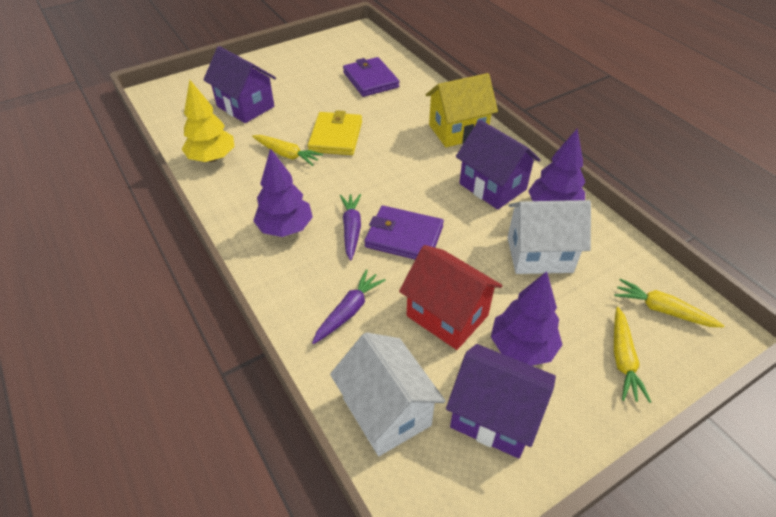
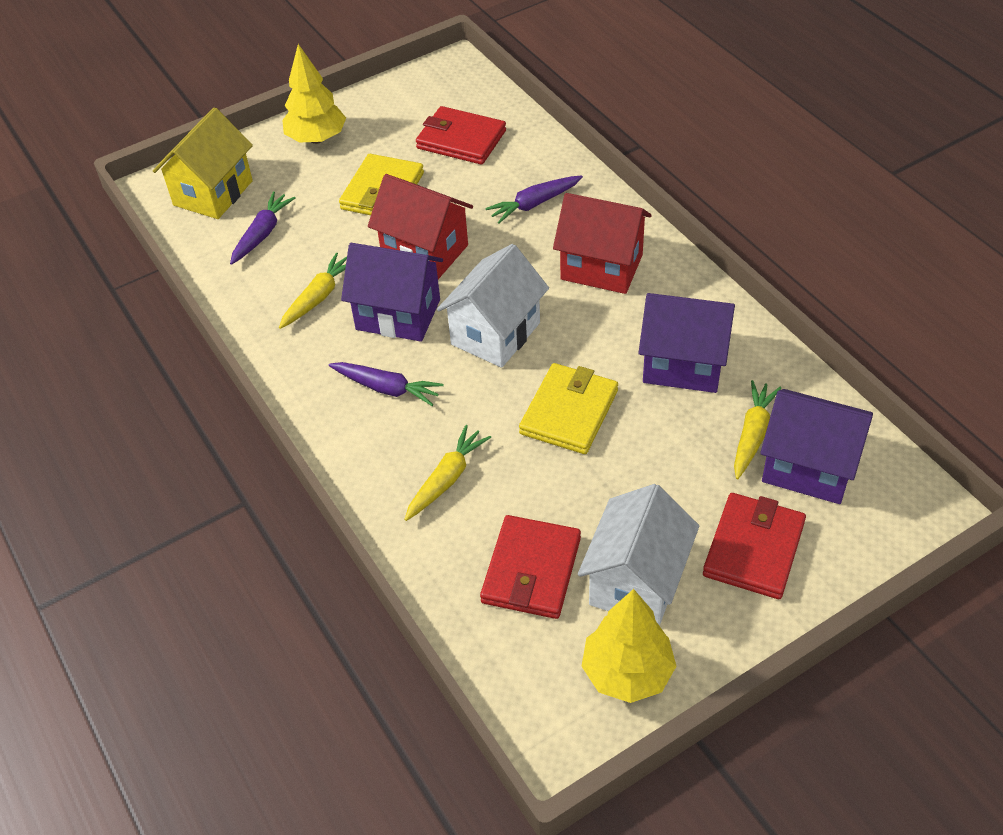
purple carrot: [312,269,386,344] [340,194,361,261] = 2 -> [230,192,295,265] [329,362,444,406] [485,175,583,224] = 3
purple tree: [253,148,313,237] [491,271,563,366] [528,129,585,201] = 3 -> none = 0
purple wallet: [343,57,400,97] [364,205,444,259] = 2 -> none = 0
red house: [399,245,502,350] = 1 -> [368,174,473,279] [553,193,652,294] = 2
red wallet: none = 0 -> [416,106,506,165] [480,515,581,619] [703,493,806,599] = 3
yellow tree: [182,80,234,162] = 1 -> [282,44,346,144] [581,589,676,703] = 2
yellow wallet: [308,110,362,155] = 1 -> [339,154,424,215] [519,363,618,454] = 2

